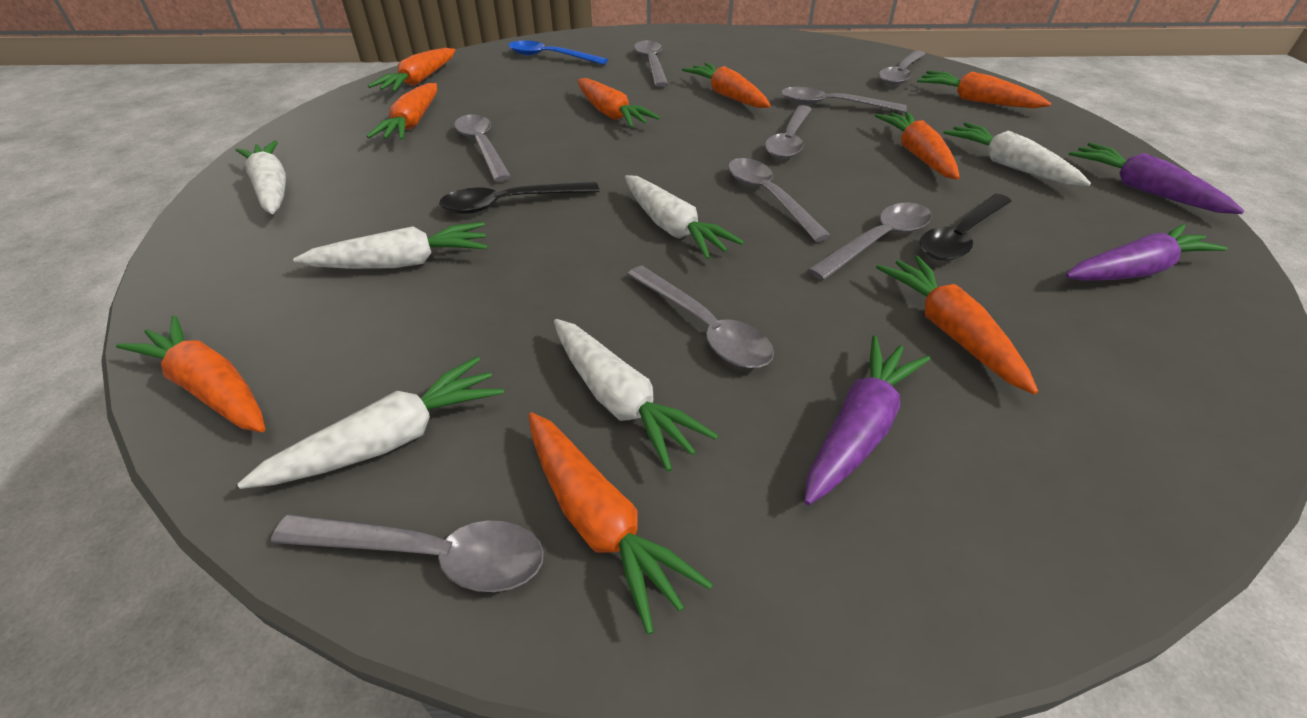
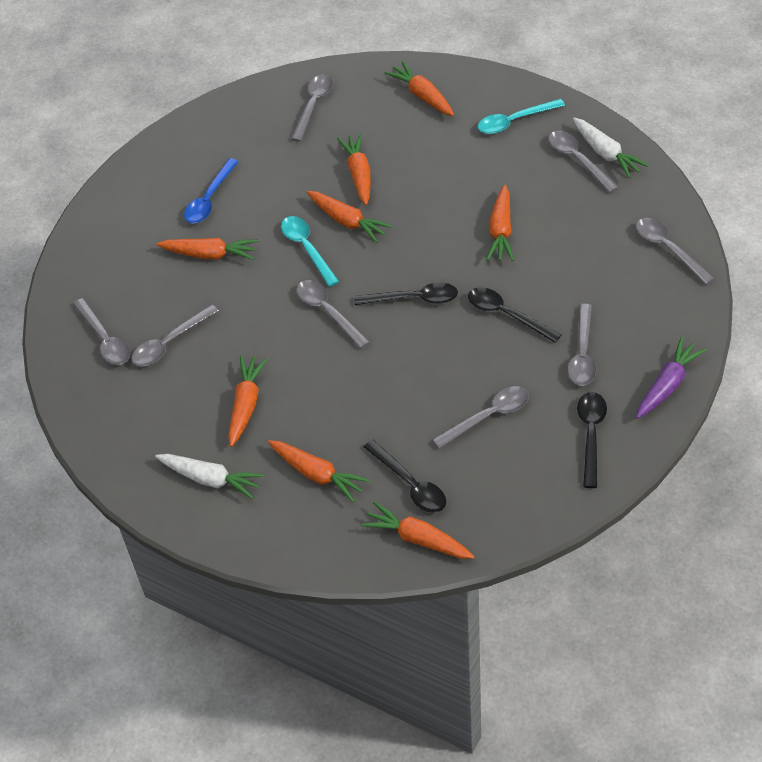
black spoon: [439,182,599,214] [920,194,1011,261] = 2 -> [354,282,458,305] [364,439,446,513] [468,287,562,343] [577,392,607,488] = 4
grey spoon: [271,514,544,592] [454,114,511,182] [627,266,774,368] [634,40,668,87] [728,158,831,242] [765,105,812,159] [781,87,907,112] [808,203,932,281] [879,51,925,85] = 9 -> [73,298,130,365] [131,304,219,366] [291,74,333,142] [297,280,369,349] [432,386,529,449] [548,131,618,193] [567,304,596,386] [636,218,715,285] = 8
orange carrot: [116,315,266,432] [367,83,437,140] [368,48,456,92] [528,412,713,635] [577,78,660,128] [682,63,771,108] [875,112,960,180] [876,256,1038,395] [917,71,1051,108] = 9 -> [156,238,258,260] [228,356,268,447] [268,440,370,502] [307,191,393,243] [337,133,371,205] [361,502,475,559] [384,61,454,116] [486,185,514,261] = 8
purple carrot: [804,335,930,505] [1066,224,1227,281] [1069,143,1244,214] = 3 -> [636,337,707,419] = 1
turquoise spoon: none = 0 -> [281,216,339,287] [478,99,565,134] = 2
white carrot: [235,141,286,214] [238,356,504,489] [293,222,488,269] [554,319,718,472] [625,175,744,260] [943,122,1091,186] = 6 -> [155,454,264,499] [573,118,649,178] = 2

